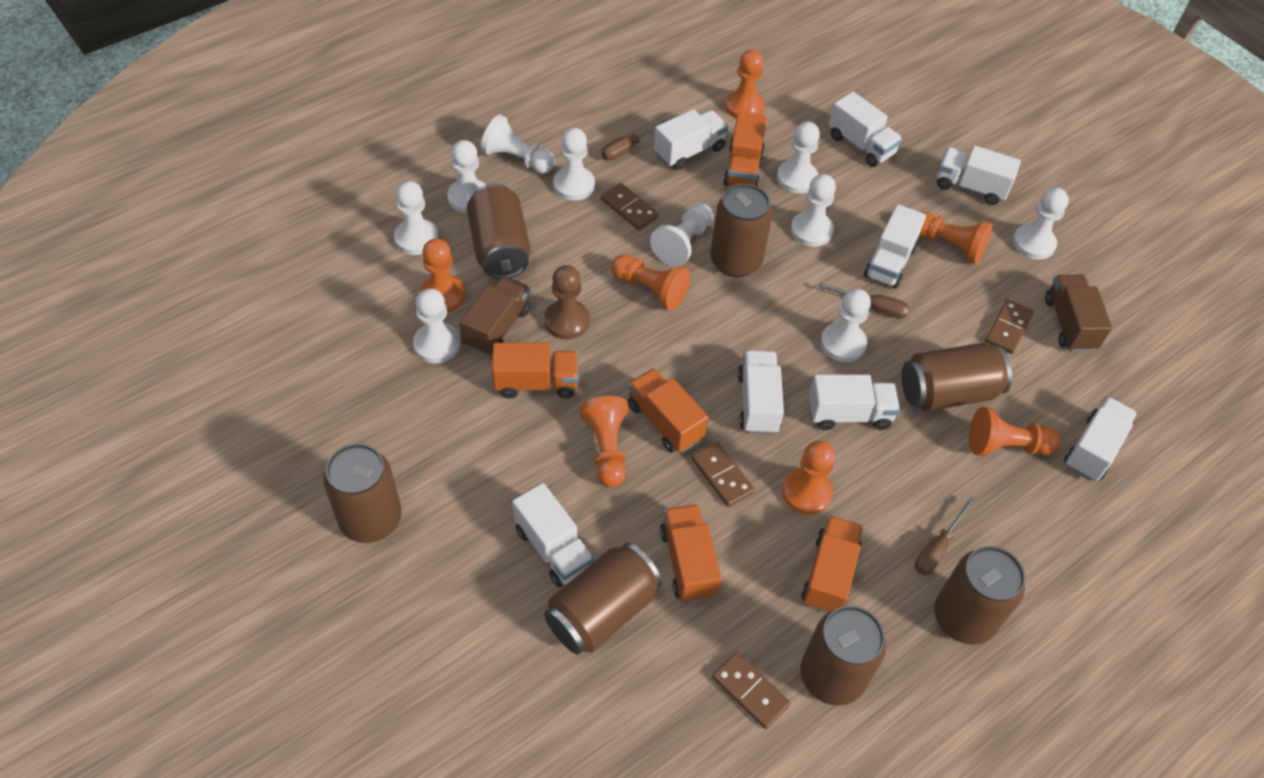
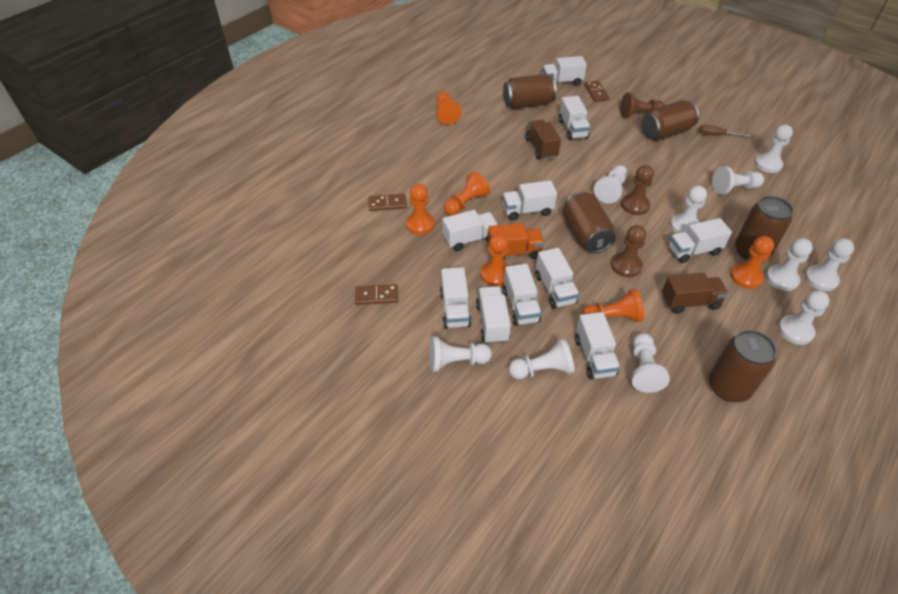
brown can: [323,443,402,543] [467,184,531,279] [544,542,662,654] [710,184,773,277] [801,606,886,706] [901,343,1012,411] [934,546,1025,645] = 7 -> [503,74,557,109] [563,192,616,254] [641,100,699,141] [709,330,777,402] [735,196,793,261] = 5
brown domino: [601,183,659,230] [691,442,755,507] [712,652,790,729] [985,299,1034,354] = 4 -> [355,284,398,305] [368,193,407,211] [584,81,609,102] = 3
brown pawn: [544,265,590,340] = 1 -> [611,225,646,277] [620,92,665,118] [621,165,654,215] = 3
brown screwdriver: [601,119,668,161] [818,282,909,319] [915,497,976,575] = 3 -> [699,125,753,137] = 1
orange pawn: [420,238,466,312] [580,396,629,487] [611,254,690,311] [725,50,765,118] [782,440,835,515] [919,212,992,265] [969,407,1061,456] = 7 -> [406,184,435,235] [436,91,461,125] [444,172,490,216] [481,234,509,286] [581,289,644,322] [730,236,774,289] = 6
orange truck: [492,343,578,399] [628,368,708,453] [660,504,722,603] [723,112,767,186] [801,515,863,613] = 5 -> [488,223,544,260] = 1
white truck: [512,483,594,587] [654,109,728,170] [737,350,784,434] [809,375,900,430] [829,92,903,167] [864,204,926,289] [937,145,1021,205] [1064,397,1137,481] = 8 -> [440,267,472,329] [442,210,498,251] [476,286,511,344] [502,180,557,220] [503,264,541,326] [536,248,579,309] [542,56,587,86] [559,96,591,140] [575,312,620,379] [668,218,732,263] = 10

